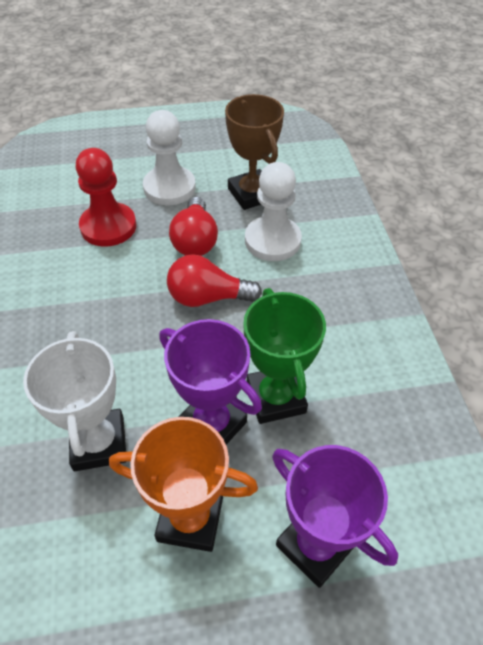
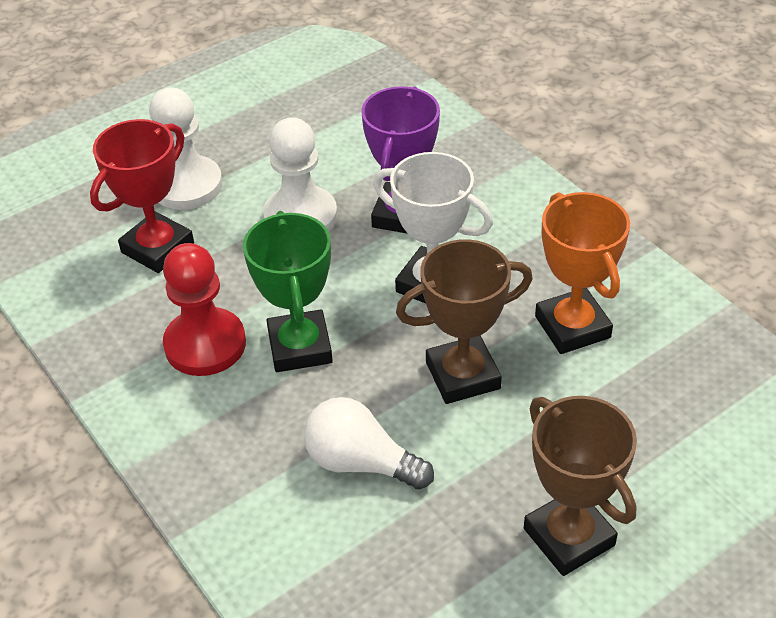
brown trophy: [225,94,284,210] = 1 -> [396,239,533,404] [524,396,637,576] = 2
purple trophy: [159,319,262,445] [272,445,398,588] = 2 -> [361,86,440,234] = 1
red light bulb: [167,254,262,307] [169,197,218,256] = 2 -> none = 0
red trophy: none = 0 -> [90,119,194,273] = 1
white light bulb: none = 0 -> [304,397,434,489] = 1

